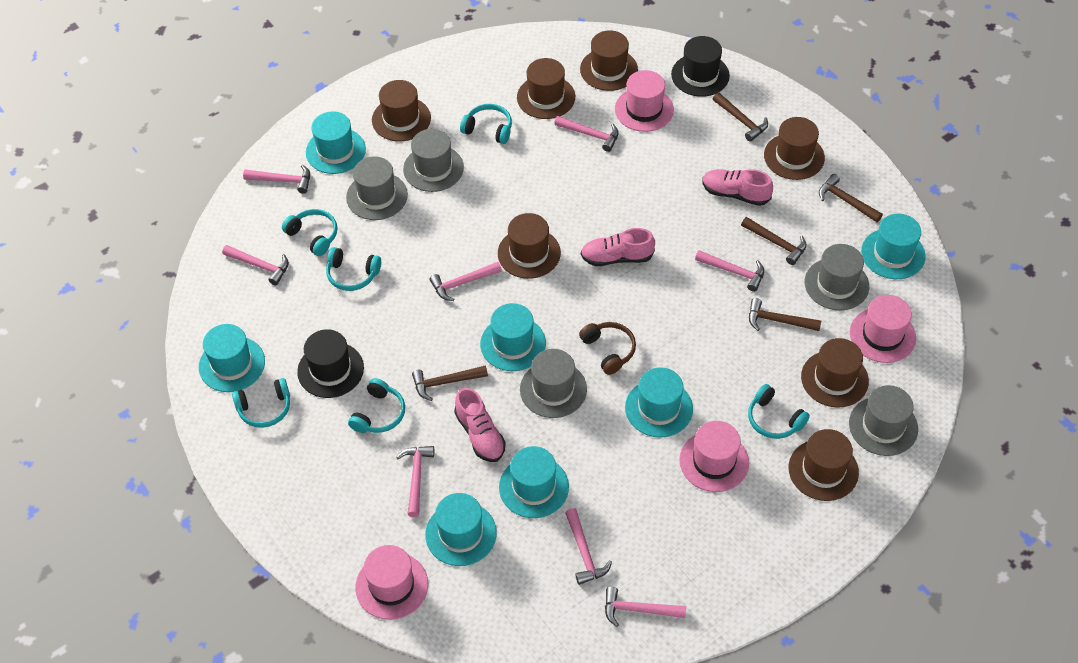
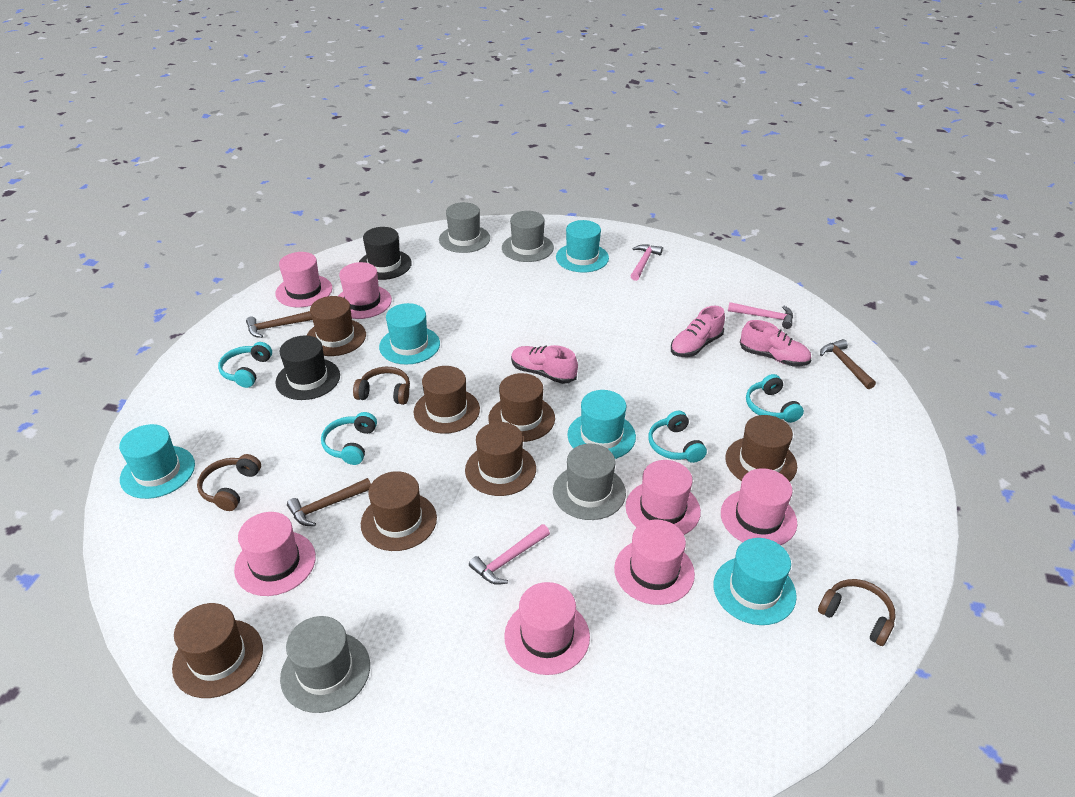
brown hammer: [412,365,488,401] [713,92,768,142] [741,217,807,265] [749,298,821,331] [819,174,883,222] = 5 -> [246,311,312,338] [287,478,371,526] [820,339,876,389] = 3
brown headphones: [579,322,636,375] = 1 -> [197,454,261,511] [353,367,410,405] [818,579,896,646] = 3
grey hat: [346,156,408,220] [403,129,464,192] [520,349,587,418] [805,244,869,311] [849,385,918,456] = 5 -> [280,616,370,713] [439,202,490,253] [502,211,554,262] [553,444,626,520] = 4
pink hammer: [222,245,289,285] [243,164,310,194] [396,446,434,517] [430,262,502,301] [554,116,619,152] [565,508,612,585] [605,587,686,627] [695,250,764,292] = 8 -> [469,524,550,585] [631,244,663,281] [728,302,793,329] = 3
pink hat: [355,545,428,620] [615,70,674,132] [679,421,749,492] [850,295,916,363] = 4 -> [234,512,316,596] [275,252,332,307] [338,262,392,319] [504,582,590,675] [614,520,695,605] [626,460,701,535] [721,468,797,545] = 7
turquoise hat: [199,324,265,392] [306,111,366,174] [425,493,497,566] [480,303,546,371] [499,446,569,518] [625,367,693,438] [861,214,926,279] = 7 -> [119,424,195,499] [379,303,440,365] [556,220,609,272] [567,390,636,459] [713,538,797,625] = 5
turquoise headphones: [232,378,290,428] [282,209,338,256] [326,247,381,291] [348,378,405,433] [460,104,512,144] [748,384,810,439] = 6 -> [218,342,272,388] [321,412,377,465] [648,411,707,463] [746,374,804,423] = 4

